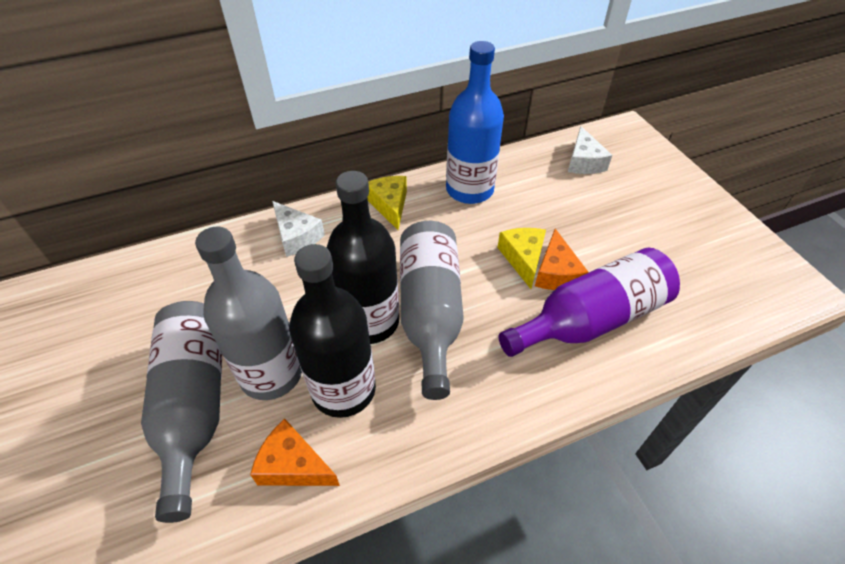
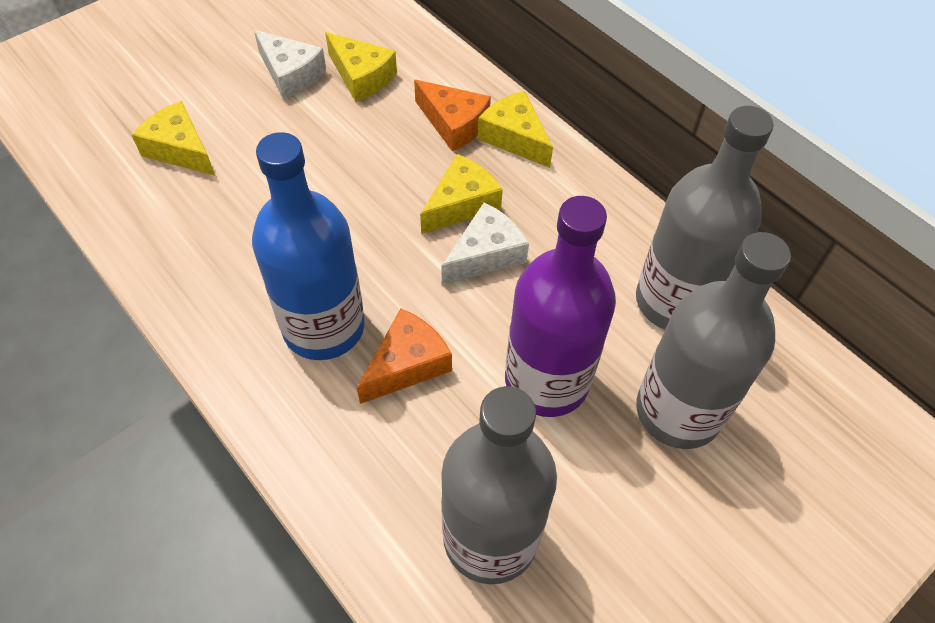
black bottle: [289,244,376,418] [327,171,399,344] = 2 -> none = 0
yellow cheese: [368,176,407,230] [497,228,546,289] = 2 -> [132,101,215,176] [325,32,397,102] [420,154,503,234] [478,91,553,168] = 4

